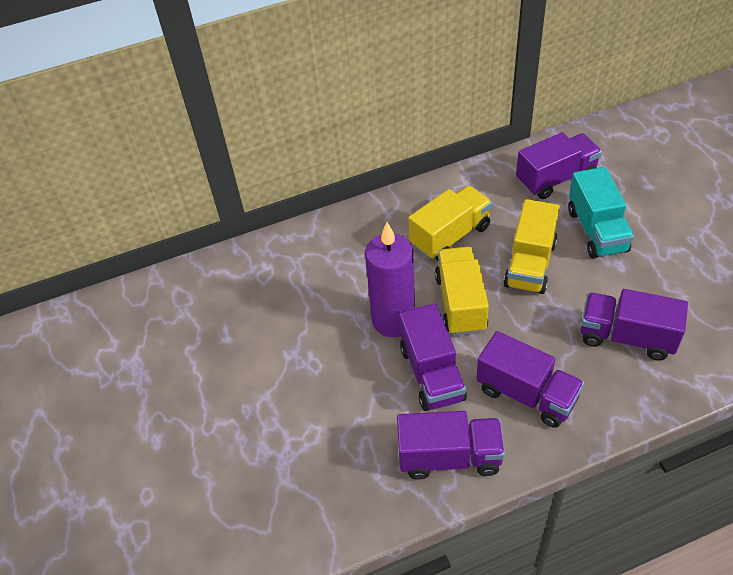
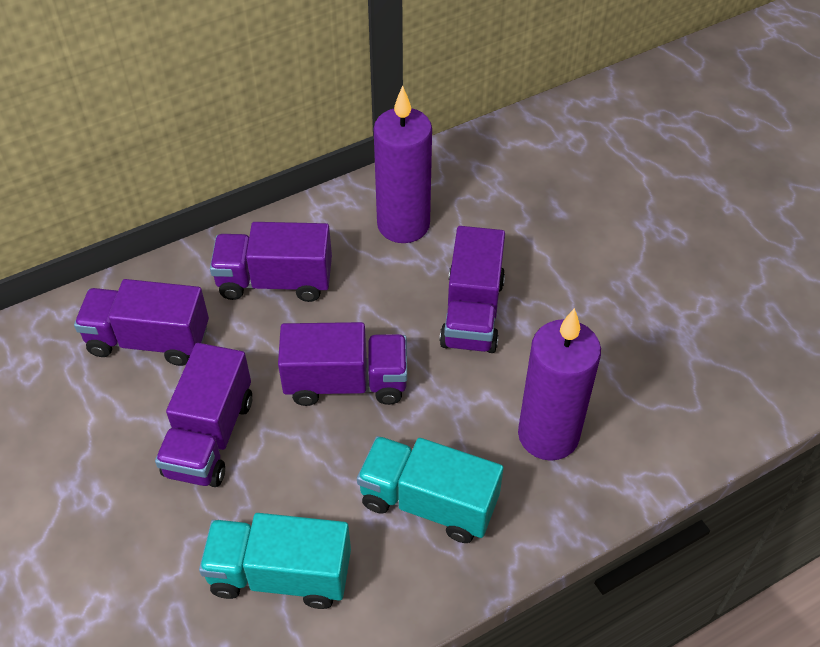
purple candle: [365,222,415,337] = 1 -> [374,85,432,243] [518,308,601,461] = 2
turquoise truck: [568,167,634,259] = 1 -> [199,513,351,609] [357,436,503,543] = 2
yellow truck: [409,186,492,260] [435,247,489,336] [504,199,560,294] = 3 -> none = 0

